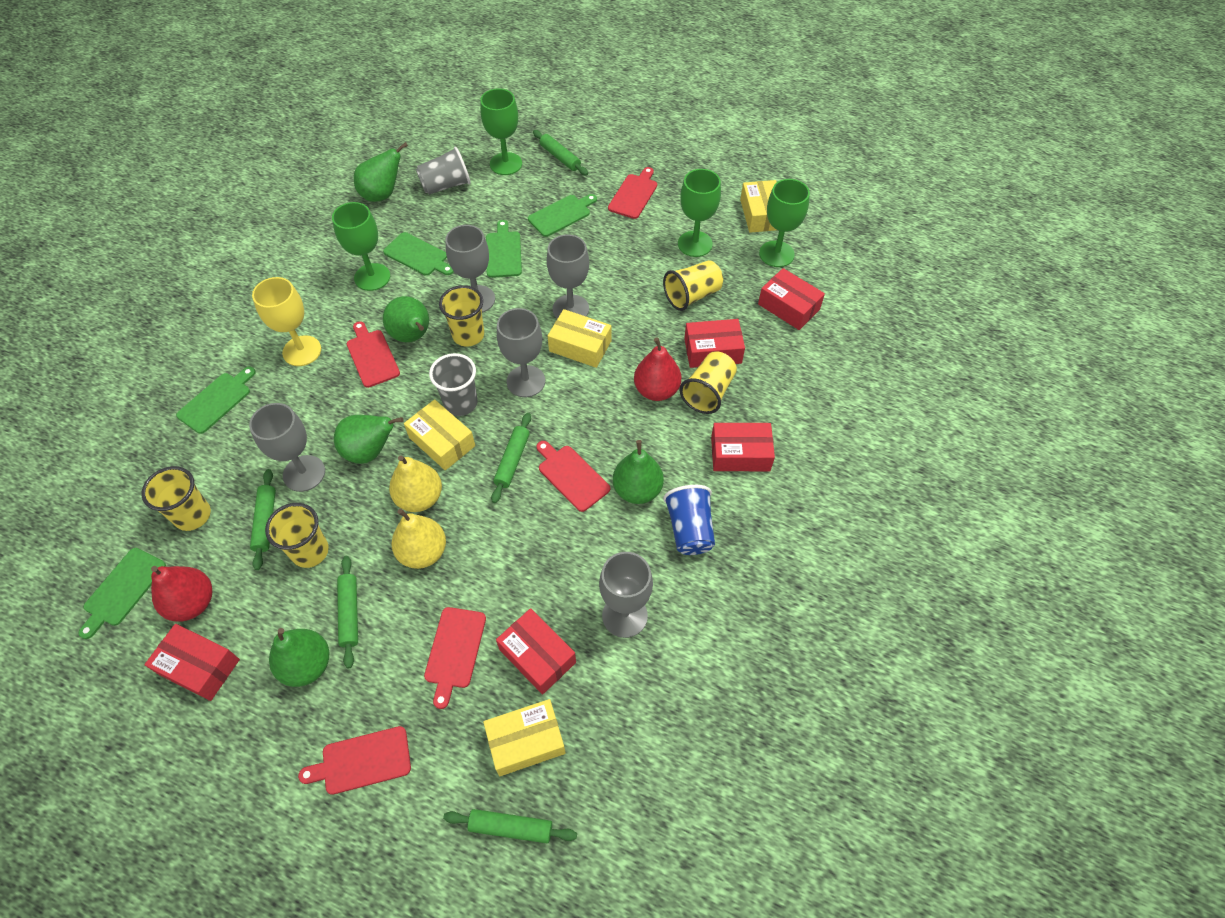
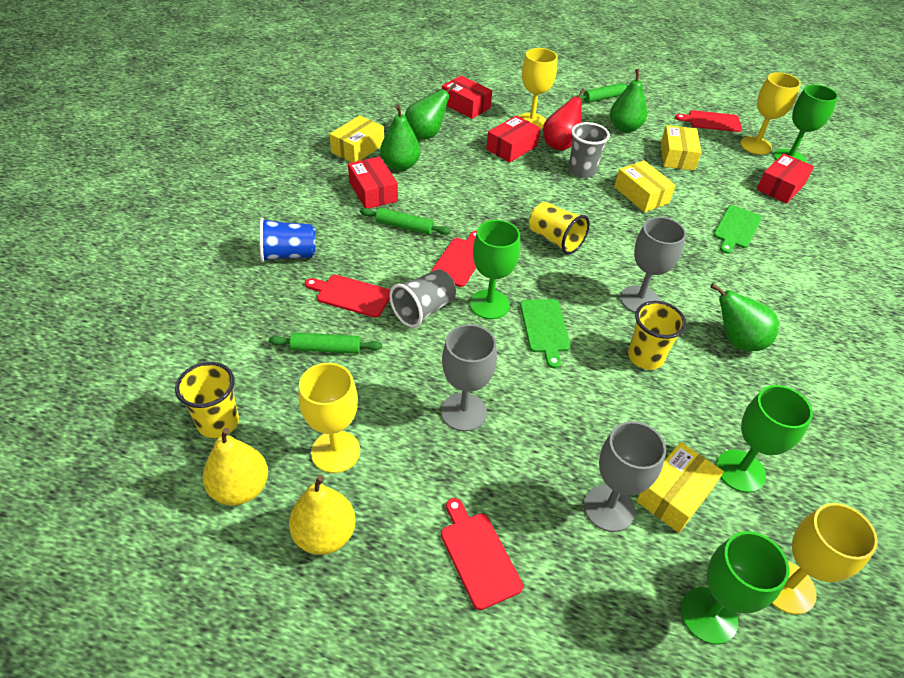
green cutting board: [78,548,166,639] [176,367,256,434] [383,232,454,276] [486,220,522,278] [528,194,597,237] = 5 -> [520,299,571,368] [714,205,762,254] = 2
green pear: [269,628,329,687] [334,415,404,464] [354,142,408,202] [383,296,429,342] [613,440,664,504] = 5 -> [380,105,420,171] [405,83,457,140] [610,69,647,133] [710,283,779,351] = 4
green rolling pin: [250,469,276,570] [337,556,358,668] [443,809,577,843] [491,413,531,503] [533,130,588,176] = 5 -> [268,332,382,354] [360,208,450,235] [575,83,628,103] = 3
grey goblet: [249,403,325,492] [445,225,495,313] [497,308,545,397] [547,234,589,319] [599,552,653,638] = 5 -> [441,324,497,431] [584,421,666,532] [620,217,686,313] = 3
red box: [144,624,240,701] [496,608,576,695] [684,319,745,368] [711,423,775,471] [758,268,825,330] = 5 -> [348,156,398,209] [442,76,492,119] [486,115,540,163] [757,153,814,204] = 4
red cutting board: [298,726,411,795] [346,321,400,388] [424,607,486,709] [537,441,610,512] [608,167,657,219] = 5 -> [305,275,390,318] [431,231,477,287] [441,498,523,610] [675,110,742,132] = 4
red pear: [151,566,212,621] [634,337,681,401] = 2 -> [543,89,585,151] = 1
yellow cup: [142,466,211,531] [265,503,329,568] [439,285,484,347] [663,260,723,311] [679,351,737,414] = 5 -> [175,362,239,438] [529,202,590,255] [628,301,686,370] = 3
yellow goblet: [252,277,321,366] = 1 -> [298,363,360,473] [519,48,558,129] [740,72,801,155] [772,503,878,615] = 4

